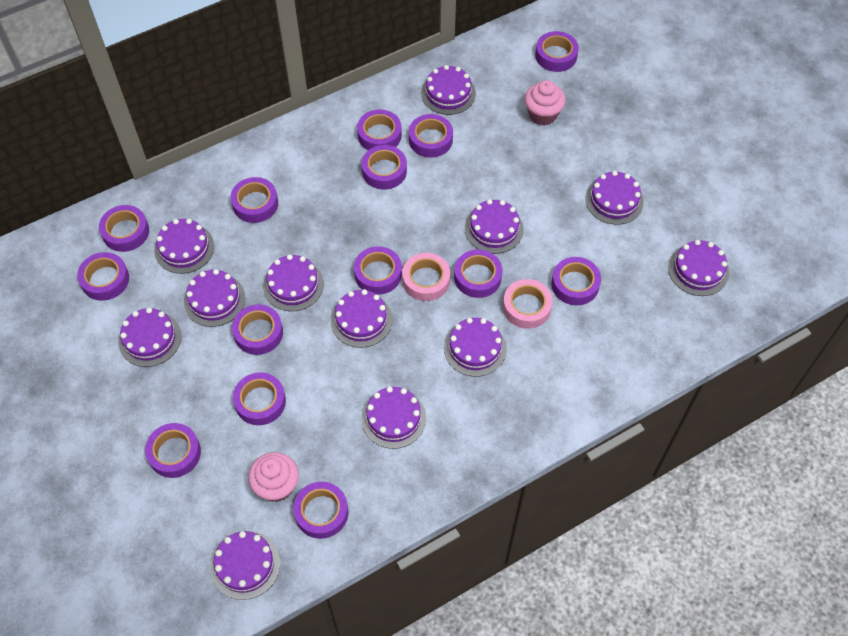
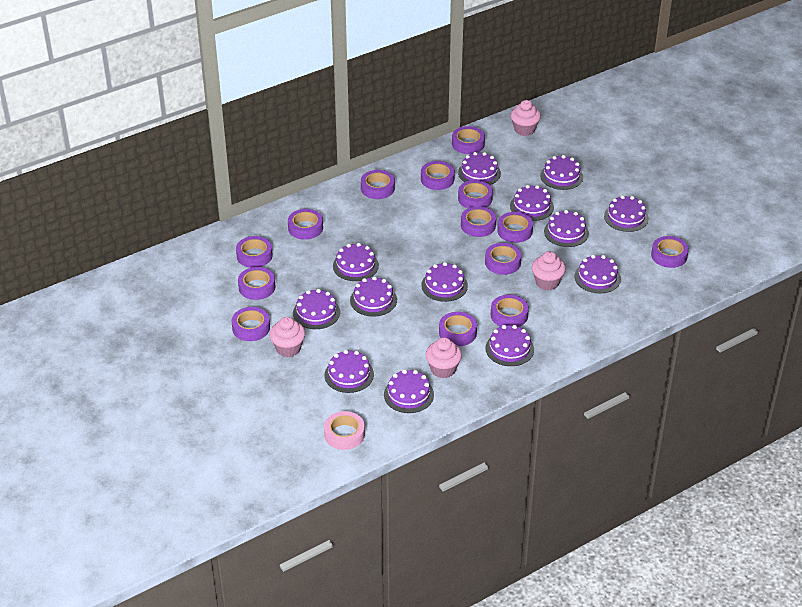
pink cupcake: [248,452,299,502] [525,80,566,126] = 2 -> [270,317,305,357] [426,338,462,378] [511,100,541,136] [532,251,566,290] = 4
pink tape: [402,253,450,301] [503,279,553,329] = 2 -> [324,411,365,450] = 1
purple cake: [118,308,181,367] [154,219,214,274] [184,269,245,327] [210,531,280,600] [263,254,324,311] [331,289,392,348] [361,387,426,449] [421,65,476,115] [444,318,507,377] [465,199,523,254] [585,171,644,225] [668,240,729,296] = 12 -> [293,289,340,329] [325,350,374,393] [333,243,379,281] [350,276,397,317] [384,369,434,413] [421,262,468,302] [458,152,501,185] [485,325,534,366] [510,185,554,221] [540,155,583,190] [544,210,589,247] [575,255,621,293] [604,195,649,232] = 13

